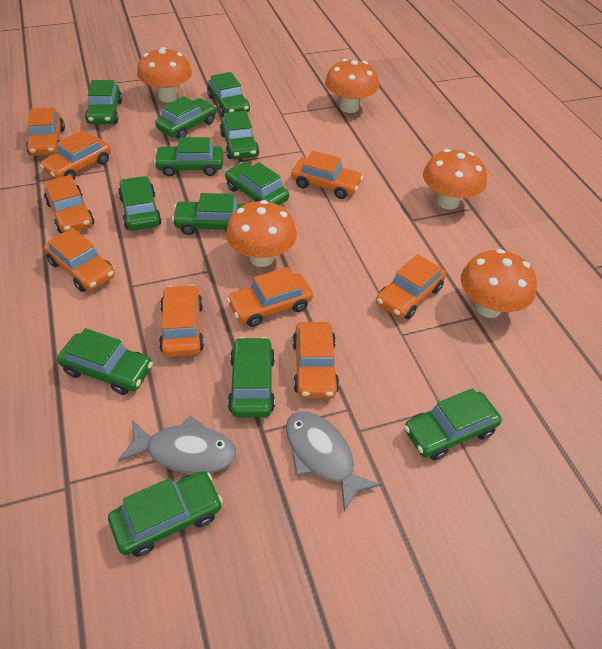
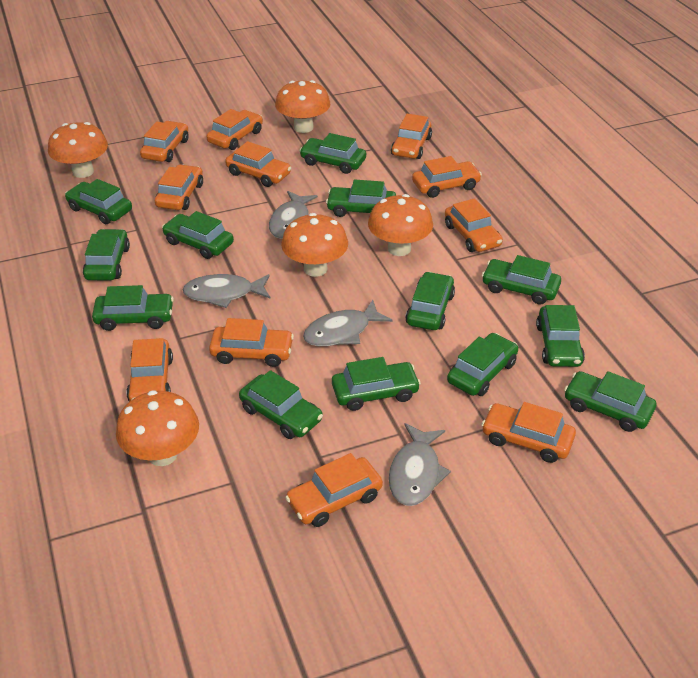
green car: [57,328,153,395] [85,80,122,124] [108,471,223,557] [118,176,161,231] [154,137,223,176] [155,96,216,139] [172,193,245,235] [207,72,250,117] [220,111,259,159] [225,162,289,205] [228,337,275,417] [404,388,502,460] = 12 -> [65,179,132,224] [83,229,130,281] [92,285,174,331] [162,211,234,259] [239,370,323,439] [299,133,366,174] [326,179,396,217] [332,357,421,411] [405,272,455,330] [447,333,518,396] [482,255,561,305] [536,305,585,367] [564,371,656,432] = 13
grey fish: [118,416,236,474] [286,411,381,512] = 2 -> [183,274,270,308] [269,191,318,239] [303,300,393,346] [389,423,451,506] = 4
orange car: [26,107,65,156] [40,130,111,180] [44,175,94,233] [44,228,115,292] [159,284,204,357] [227,267,313,327] [291,151,363,199] [292,322,339,398] [376,254,446,319] = 9 -> [126,338,173,402] [140,121,189,162] [155,164,203,210] [206,109,263,150] [209,318,294,367] [225,141,291,187] [285,453,383,527] [391,114,432,159] [412,156,482,198] [445,198,503,252] [482,402,576,463] = 11

